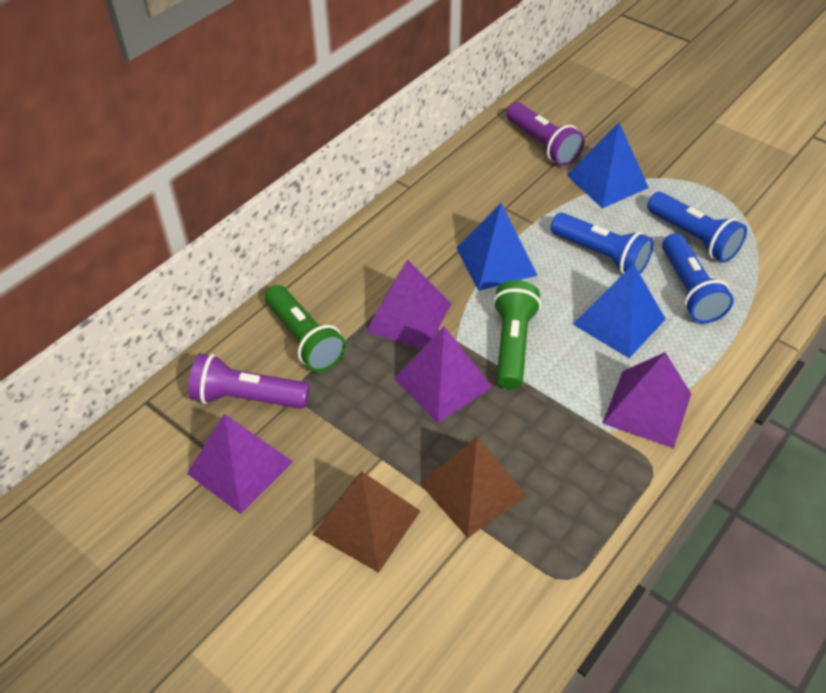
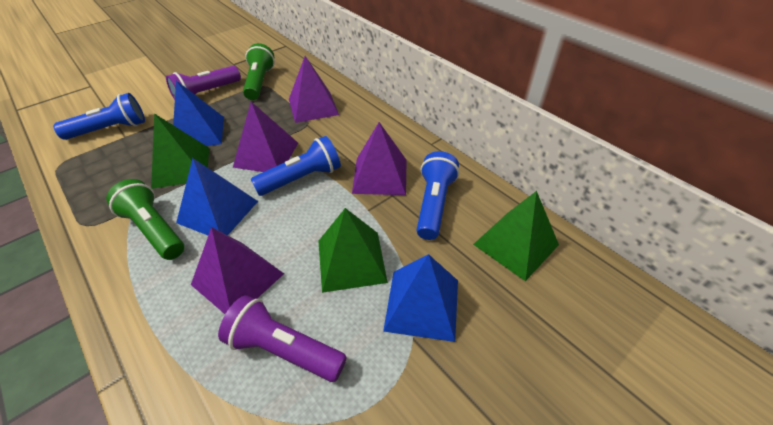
brown pyramid: [313,471,420,573] [420,437,527,538] = 2 -> none = 0
green pyramid: none = 0 -> [151,113,209,189] [318,208,388,293] [473,191,559,281] = 3

